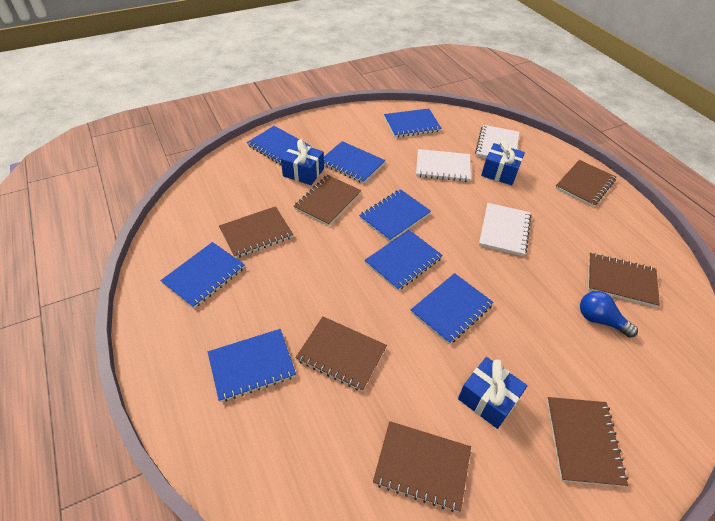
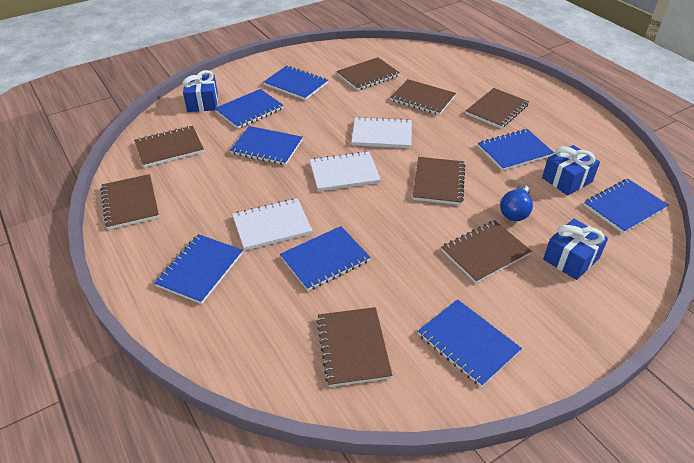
brown notebook: [219,206,293,258] [294,175,362,226] [295,316,387,392] [373,421,471,512] [547,397,628,487] [555,160,616,207] [588,253,660,307] = 7 -> [100,174,159,230] [134,126,204,167] [316,307,392,387] [336,57,400,91] [390,79,456,115] [413,157,465,205] [441,220,532,283] [466,88,529,128] = 8

